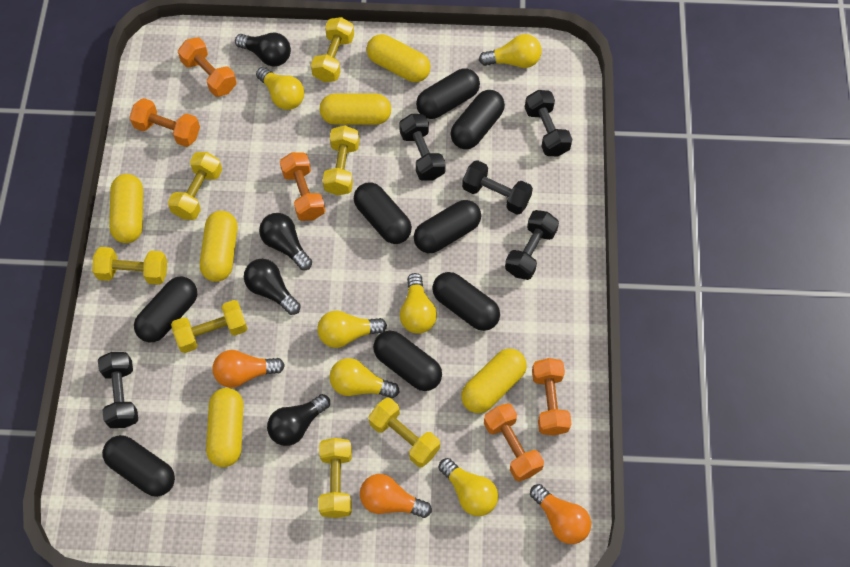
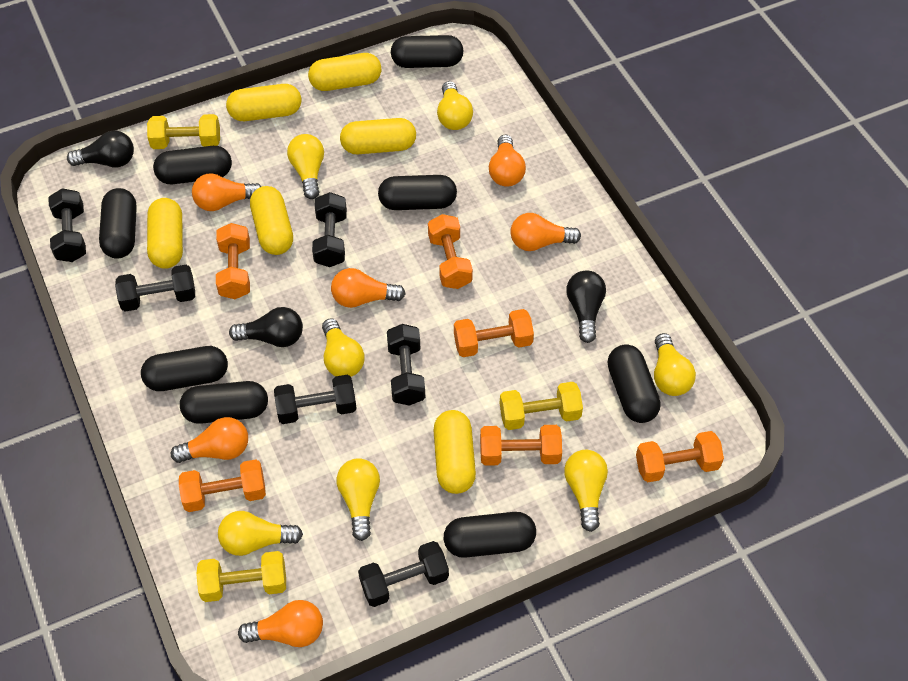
black dumbbell: [98,352,138,428] [399,114,446,181] [462,160,533,215] [505,210,559,280] [525,90,572,156] = 5 -> [48,188,86,262] [115,265,195,312] [274,375,357,424] [312,192,347,267] [358,541,449,607] [387,324,425,406] = 6
black light bulb: [235,33,291,67] [244,259,301,315] [259,213,312,270] [267,394,330,446] = 4 -> [67,130,134,168] [229,307,303,347] [566,271,606,343] = 3
orange dumbbell: [129,98,200,147] [178,37,237,97] [280,152,325,221] [484,403,544,482] [532,358,572,436] = 5 -> [179,459,266,512] [216,223,250,299] [428,214,473,289] [454,309,534,357] [480,425,562,466] [636,431,724,482] = 6
orange light bulb: [213,350,285,388] [360,474,432,518] [530,484,591,544] = 3 -> [171,417,248,463] [192,173,261,211] [238,600,323,647] [331,268,406,308] [489,135,526,187] [510,213,581,251] = 6
yellow dumbbell: [92,247,167,285] [168,152,222,220] [171,300,248,353] [311,17,354,82] [319,438,352,518] [323,126,359,196] [368,398,440,467] = 7 -> [147,114,220,149] [196,551,286,602] [500,382,583,430] = 3
yellow light bulb: [256,67,304,110] [317,310,387,348] [329,358,400,398] [400,273,437,334] [439,458,498,516] [479,34,542,68] = 6 -> [218,511,303,556] [287,134,324,199] [322,318,364,377] [337,458,380,541] [437,81,473,130] [564,450,608,532] [654,333,696,396] = 7

